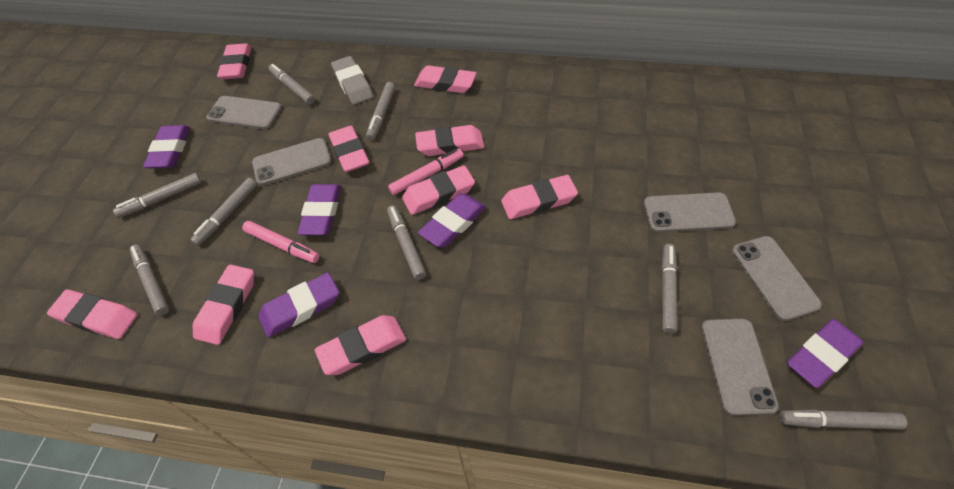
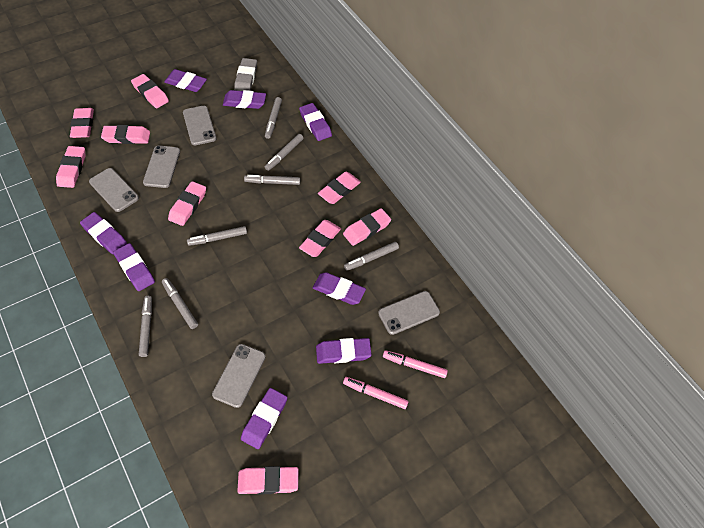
grey marker: [113,173,201,218] [130,244,169,316] [190,178,257,246] [268,64,315,105] [366,82,395,140] [387,205,426,280] [662,244,677,334] [780,409,907,430] = 8 -> [139,296,152,357] [162,278,198,329] [187,226,247,246] [244,175,300,185] [265,97,282,139] [265,134,303,171] [344,242,399,271] = 7
purple eraser: [143,125,190,169] [258,272,339,338] [297,184,341,235] [418,193,486,247] [787,319,863,388] = 5 -> [80,212,127,254] [113,243,155,291] [164,69,207,92] [223,90,266,109] [241,388,287,449] [299,103,332,141] [313,272,366,305] [316,338,372,364] = 8

